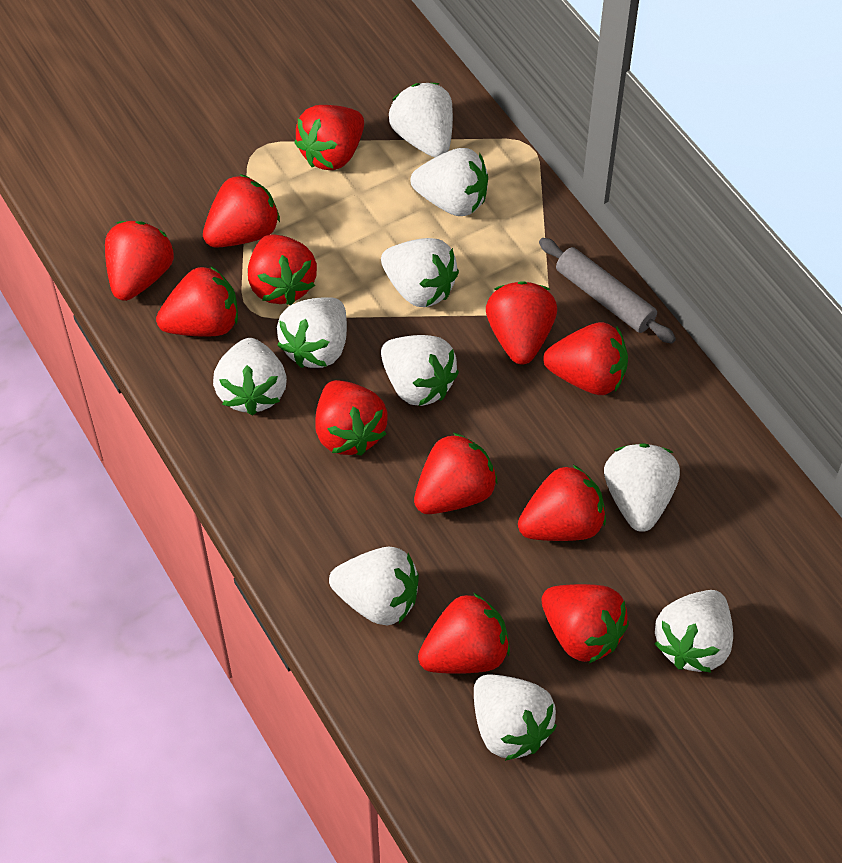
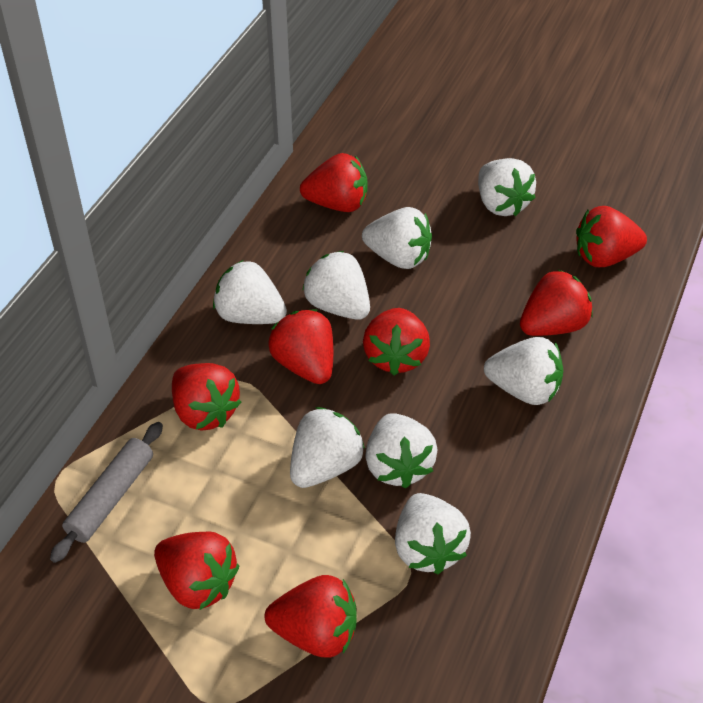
red strawberry: [105,221,174,301] [156,266,238,337] [203,174,280,248] [248,234,317,305] [294,105,364,170] [315,380,388,456] [414,433,497,514] [418,593,510,674] [486,281,557,364] [518,465,606,541] [542,584,629,663] [543,322,628,395] = 12 -> [154,532,239,610] [172,363,241,431] [265,575,357,657] [268,310,333,384] [300,153,368,212] [363,308,430,375] [520,270,593,336] [576,206,647,267] = 8
white strawberry: [213,338,287,416] [277,297,347,368] [329,547,419,625] [381,238,459,307] [381,335,459,406] [389,83,453,157] [411,148,488,216] [474,674,557,761] [604,443,680,532] [654,590,733,673] = 10 -> [213,260,287,324] [290,407,365,488] [302,251,370,320] [362,207,432,269] [365,413,438,488] [395,493,471,574] [478,158,536,216] [484,337,563,405] = 8

